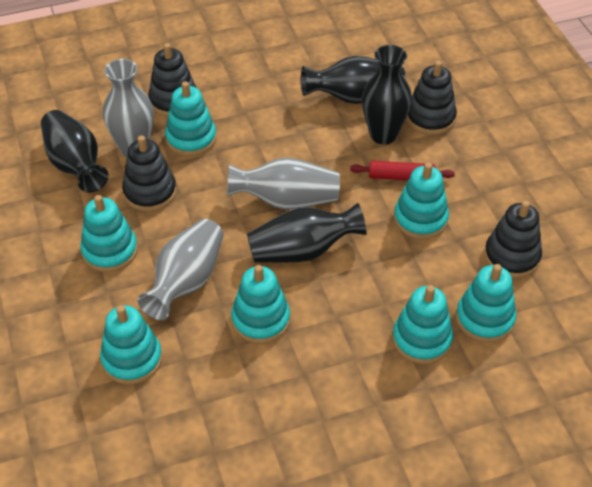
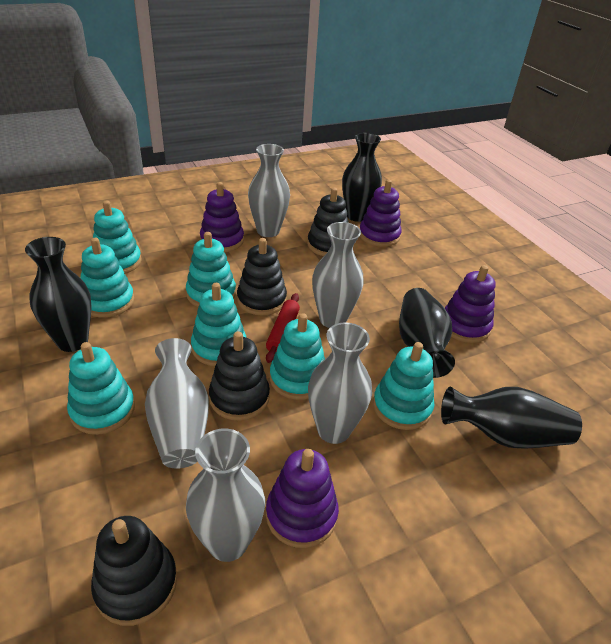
grey vase: [103,59,154,157] [137,219,224,320] [227,157,340,210] = 3 -> [145,338,209,468] [186,429,265,562] [248,144,290,237] [308,322,372,444] [312,222,364,328] = 5
purple stacking toy: none = 0 -> [200,182,244,252] [266,449,339,548] [360,180,402,247] [445,265,496,343] = 4

